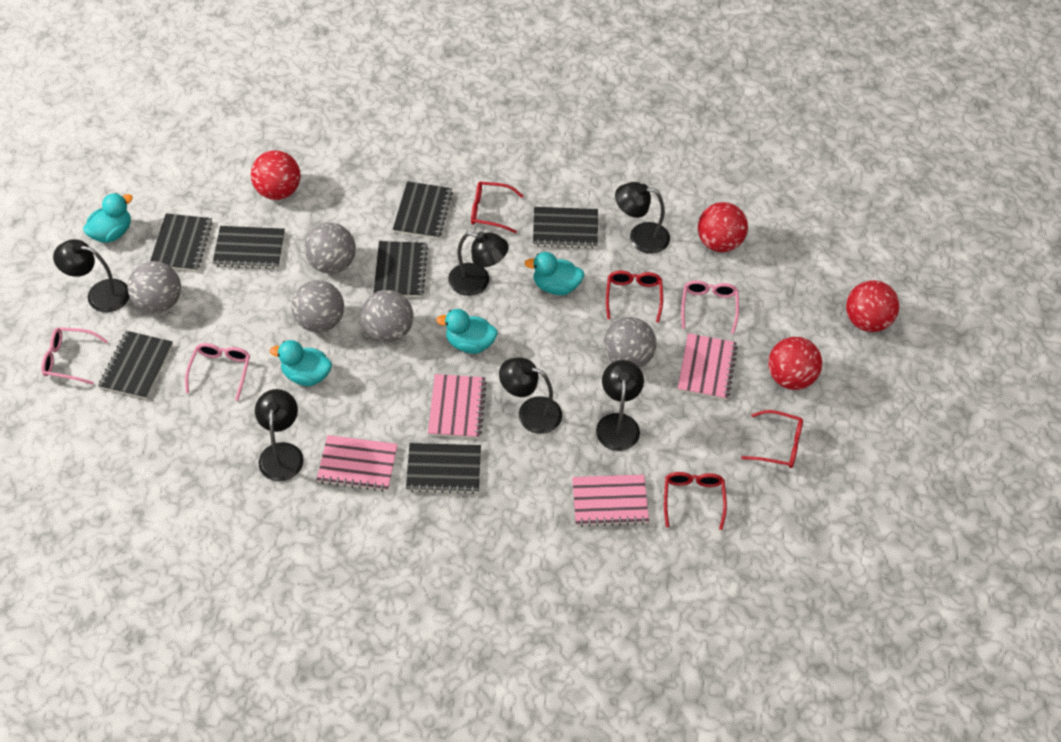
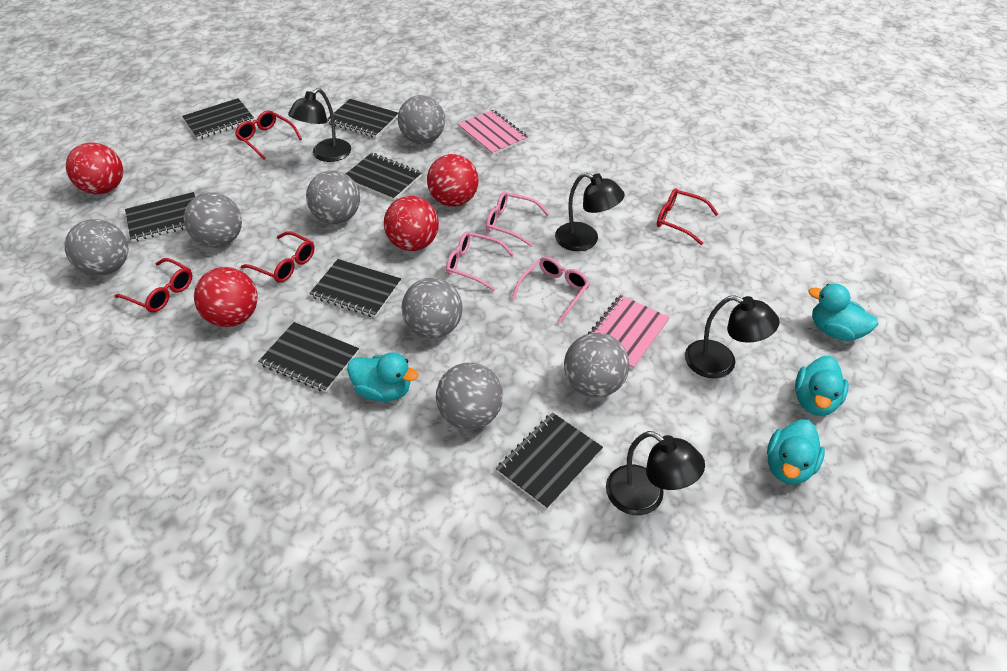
black lamp: [53,239,130,312] [255,389,304,481] [448,231,509,296] [499,358,562,434] [596,360,644,451] [615,182,670,254] = 6 -> [288,88,351,162] [555,173,625,251] [606,431,705,515] [685,295,780,378] = 4
grey ball: [128,261,181,313] [291,280,344,333] [304,223,356,274] [361,290,414,342] [603,317,656,368] = 5 -> [65,219,128,276] [184,193,242,247] [306,171,360,224] [398,95,445,144] [402,278,463,339] [436,362,503,430] [564,333,629,397] = 7
pink notebook: [316,435,398,492] [428,374,487,439] [572,474,649,527] [678,333,738,400] = 4 -> [458,110,528,156] [588,295,670,370] = 2

